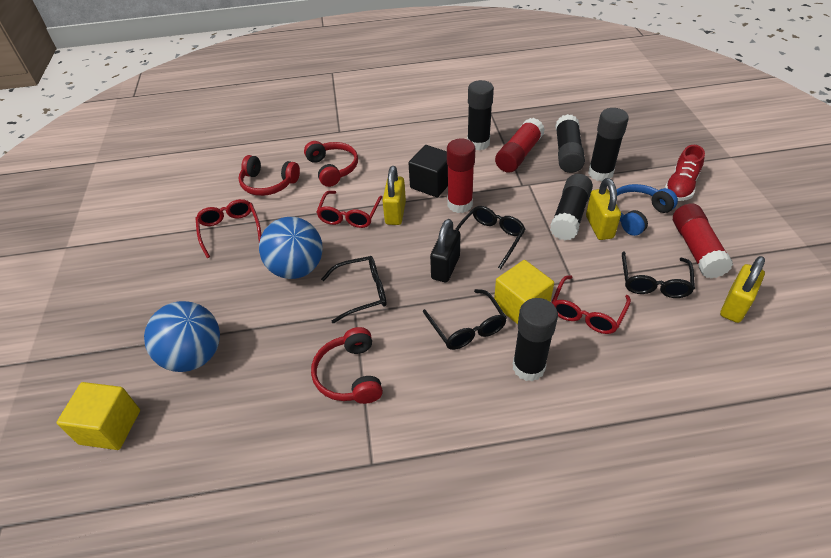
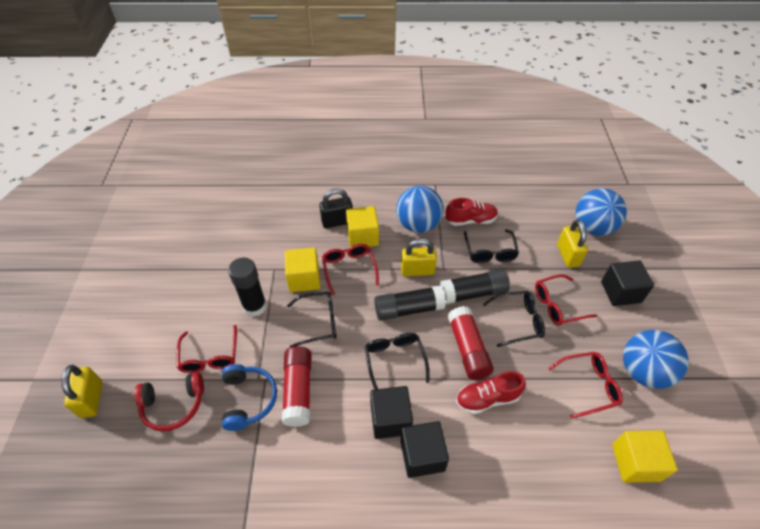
black cube: [408,145,448,198] = 1 -> [370,386,413,439] [401,421,449,478] [601,260,654,306] = 3
black glue stick: [467,80,494,151] [513,298,558,382] [550,174,593,240] [555,114,585,173] [588,108,629,181] = 5 -> [228,257,267,317] [374,286,445,321] [440,269,510,304] = 3
blue ball: [144,301,220,372] [259,217,323,279] = 2 -> [396,186,443,233] [576,188,627,236] [623,330,689,389] = 3
red glasses: [195,199,261,258] [316,191,383,228] [551,275,631,334] = 3 -> [176,325,237,373] [322,244,379,295] [535,274,597,326] [548,352,623,419] = 4
red glue stick: [447,138,475,213] [495,118,545,173] [673,203,733,278] = 3 -> [282,346,311,427] [448,306,494,380] = 2
red headphones: [239,155,300,196] [304,141,358,187] [311,327,383,404] = 3 -> [134,372,204,432] = 1
red shoe: [665,145,705,201] = 1 -> [445,198,498,226] [456,371,526,414] = 2
yellow cube: [56,382,140,450] [494,260,554,324] = 2 -> [285,248,320,292] [346,206,379,247] [612,430,678,483] = 3

